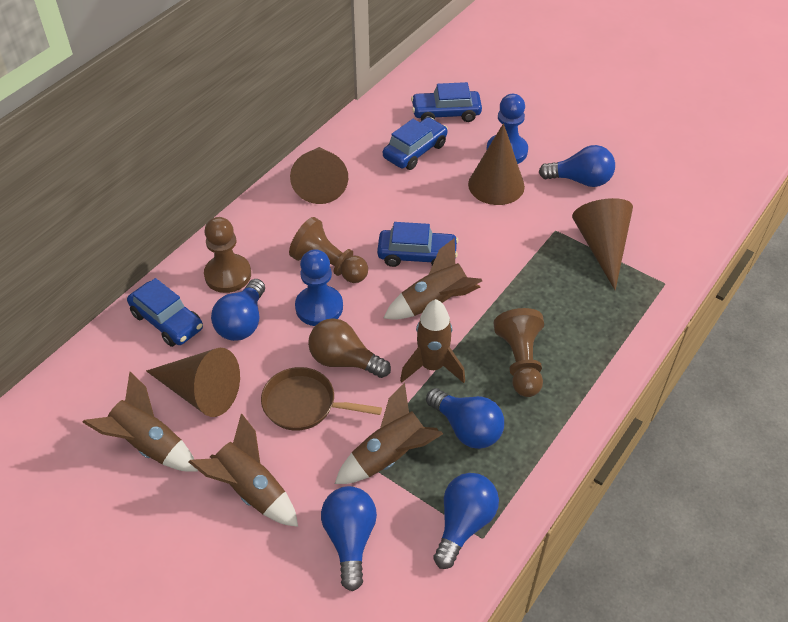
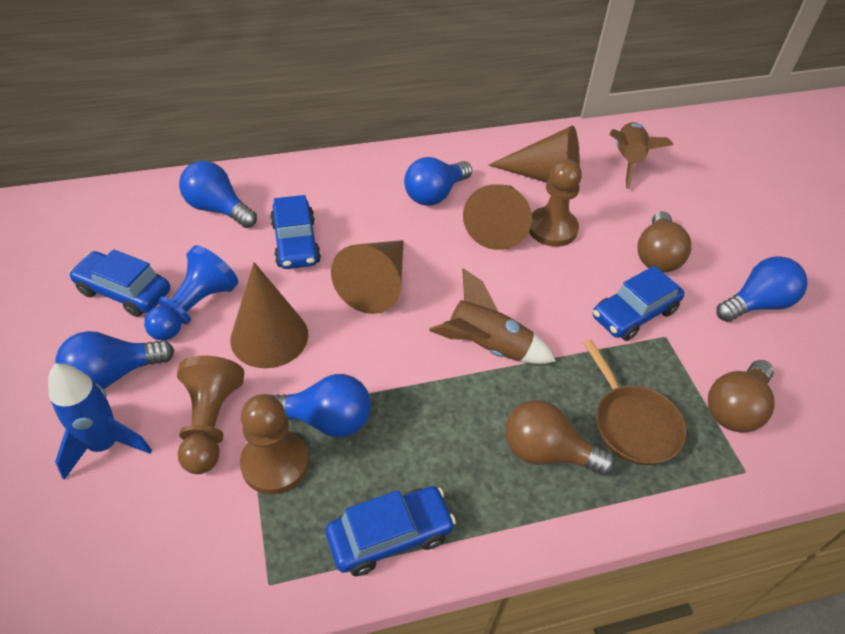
blue pawn: [295,249,343,326] [486,94,528,164] = 2 -> [144,245,238,341] = 1
blue rocket: none = 0 -> [48,363,152,480] = 1
brown light bulb: [308,318,391,378] = 1 -> [505,400,615,475] [637,211,691,273] [708,360,775,433] = 3
brown rocket: [82,372,198,472] [189,414,298,527] [335,383,443,484] [383,238,482,320] [400,299,465,383] = 5 -> [429,268,556,364] [610,122,673,189] = 2

